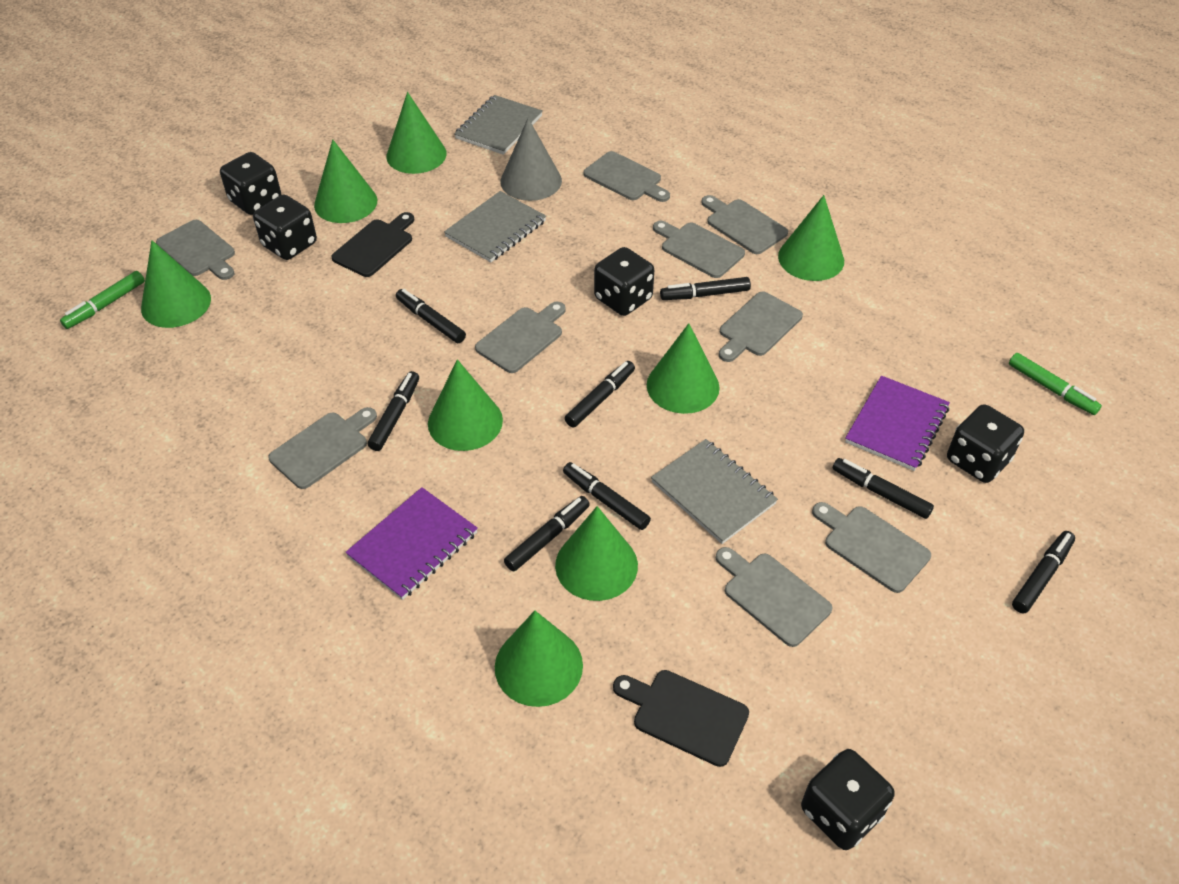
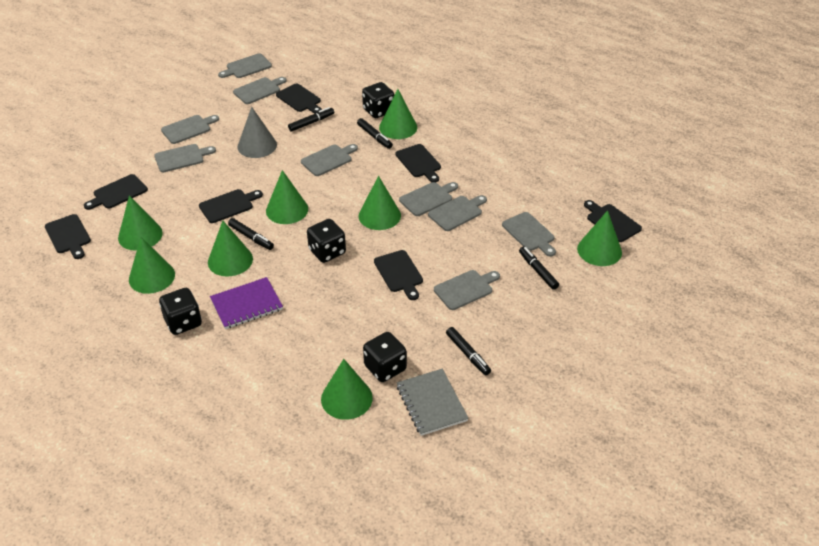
black cutting board: [331,212,414,277] [613,670,749,767] = 2 -> [45,214,91,259] [84,174,148,210] [199,189,263,223] [276,83,322,114] [374,250,423,300] [396,144,441,182] [584,200,642,242] = 7
black dice: [220,152,281,215] [253,195,317,260] [594,247,654,316] [801,749,895,850] [947,404,1024,483] = 5 -> [159,288,202,335] [307,219,346,263] [362,82,394,118] [363,332,407,382] = 4
black marker: [368,371,419,451] [396,289,466,343] [504,496,590,572] [563,462,651,530] [565,361,635,427] [660,277,751,300] [832,458,934,519] [1012,531,1075,613] = 8 -> [228,218,274,250] [288,107,334,132] [357,118,393,149] [446,327,491,375] [519,247,559,290] = 5
green marker: [60,271,145,329] [1009,353,1102,415] = 2 -> none = 0
grey notebook: [444,191,546,262] [454,95,543,155] [651,439,778,544] = 3 -> [397,369,468,436] = 1
purple notebook: [345,487,478,600] [845,376,950,471] = 2 -> [210,277,283,329] = 1

